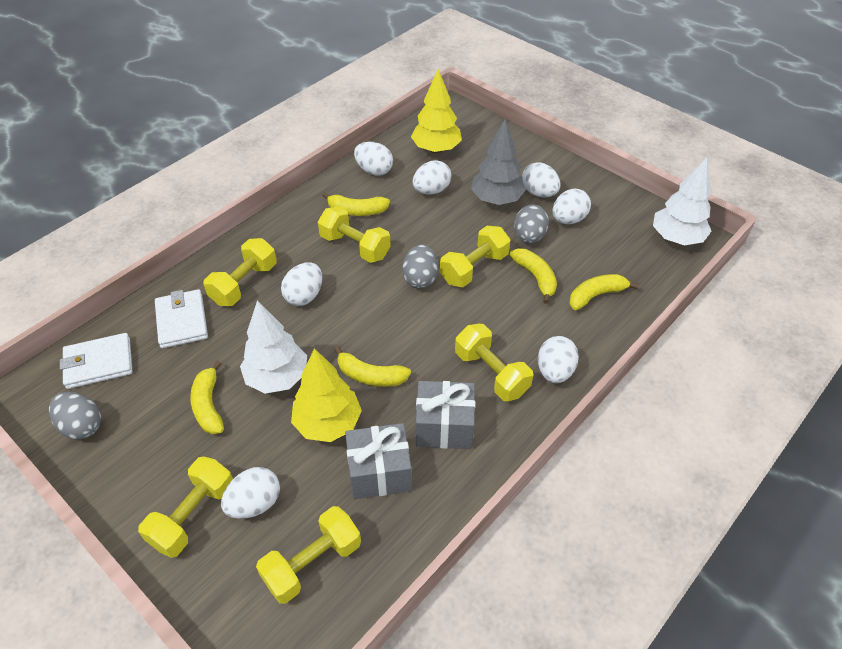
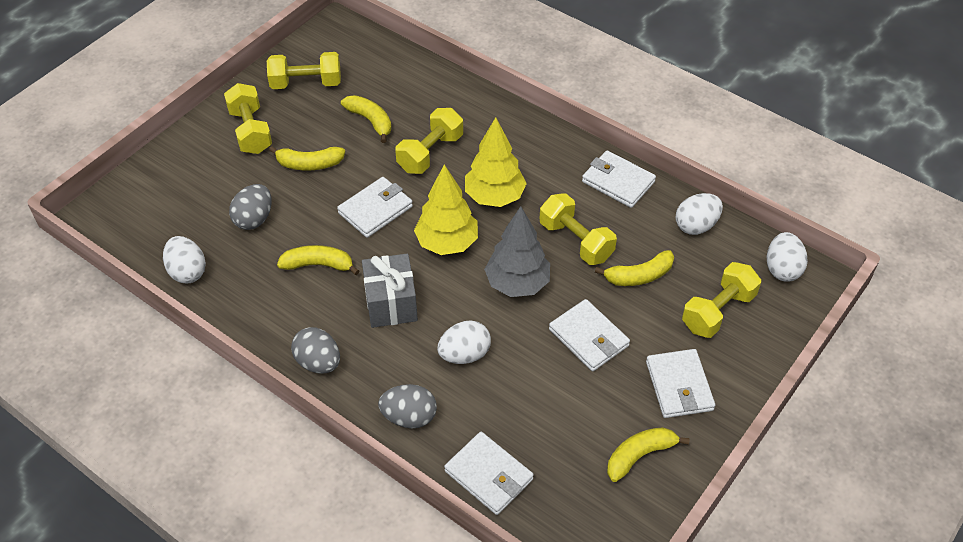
grey gift: [345,423,412,499] [416,381,475,449] = 2 -> [362,254,418,328] = 1
white egg: [221,467,280,519] [281,262,322,306] [354,142,393,176] [413,160,451,195] [522,162,560,197] [538,336,579,383] [553,189,591,224] = 7 -> [163,236,206,284] [437,320,491,364] [675,193,723,235] [767,232,808,282] = 4
white tree: [240,300,307,394] [653,157,711,246] = 2 -> none = 0
white wallet: [60,333,133,389] [155,289,208,348] = 2 -> [337,177,413,238] [444,432,534,515] [549,299,630,371] [582,150,656,208] [646,349,715,418] = 5
yellow dumbbell: [138,456,233,558] [203,238,277,306] [256,506,361,604] [318,206,391,263] [440,226,511,287] [455,324,533,401] = 6 -> [224,83,272,154] [267,52,341,89] [395,108,463,174] [539,193,617,265] [682,262,761,338] = 5

